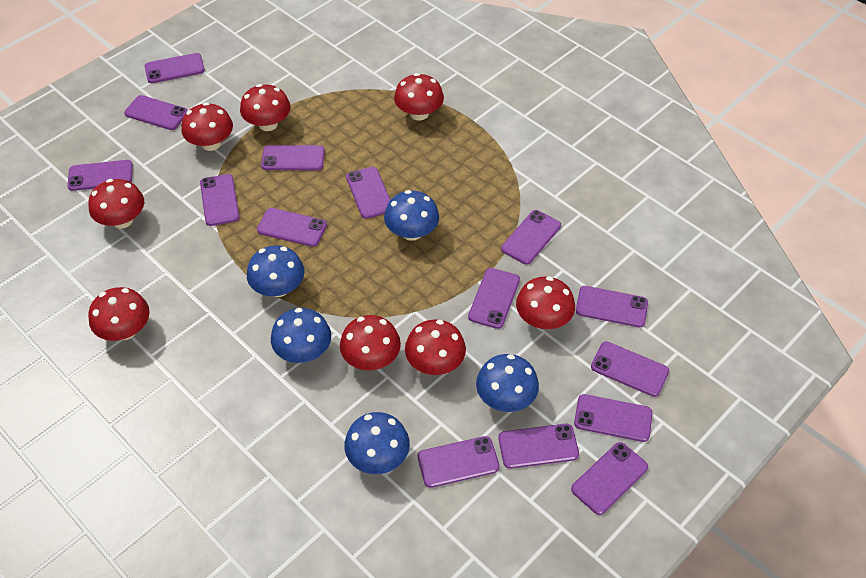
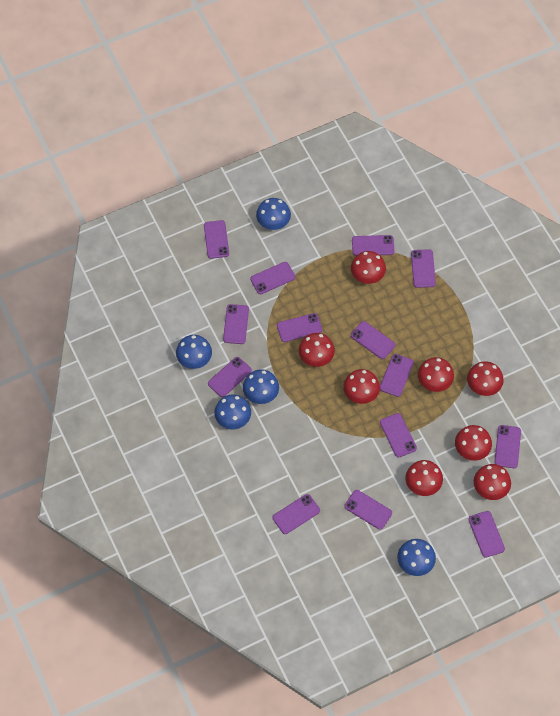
purple phone: [67,160,133,191] [124,95,188,130] [145,53,205,83] [200,174,240,226] [257,208,327,247] [261,145,325,170] [346,167,390,219] [418,436,500,488] [468,268,520,329] [498,423,579,469] [501,210,561,265] [571,442,648,515] [574,394,653,442] [576,286,648,327] [591,341,669,397] = 15 -> [204,220,229,259] [208,357,252,397] [223,304,249,344] [250,262,295,294] [273,494,320,534] [277,313,322,342] [344,490,392,530] [351,321,395,359] [352,235,394,256] [380,354,414,397] [380,413,417,457] [411,250,436,288] [468,511,505,558] [494,425,521,468] = 14

